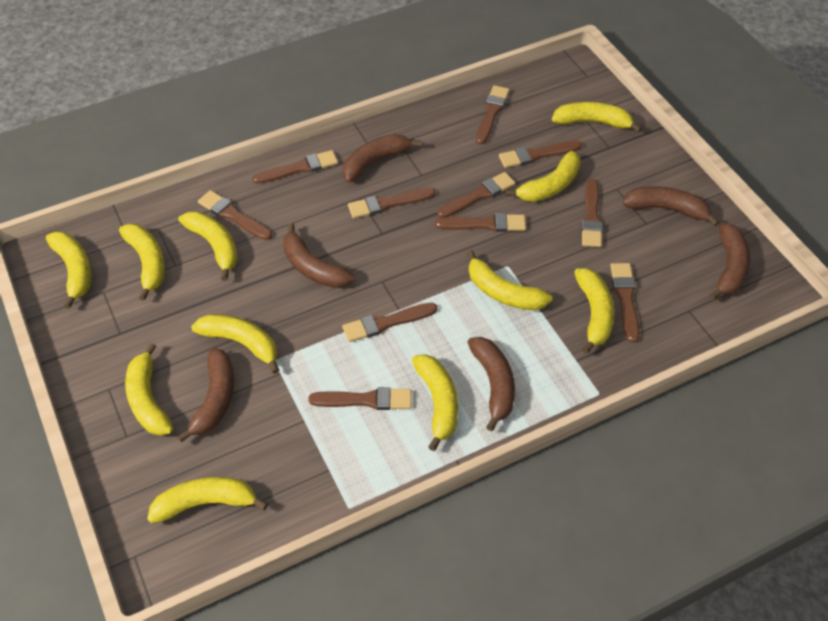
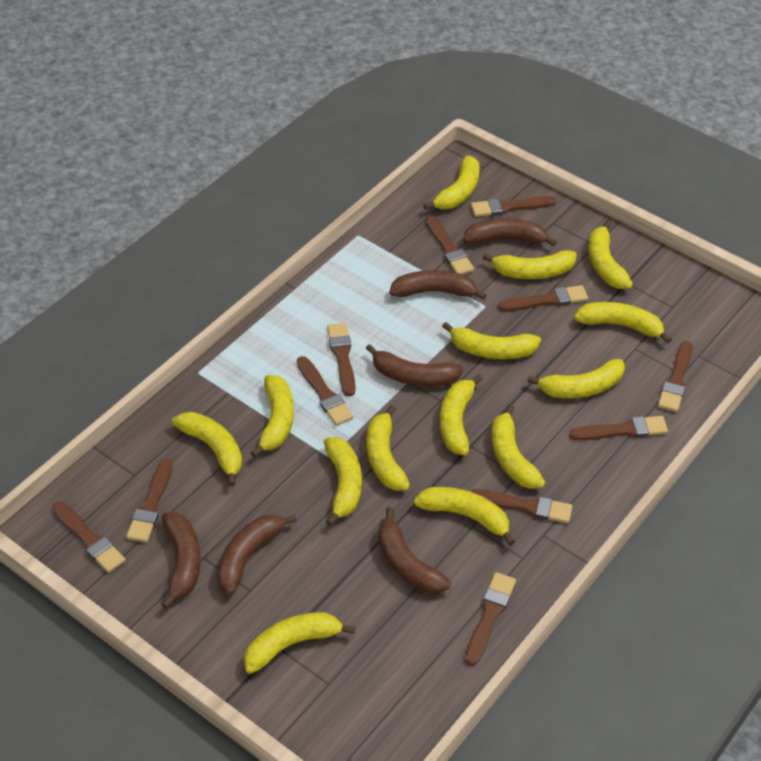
yellow banana: [46,231,91,309] [119,224,165,301] [125,343,173,436] [147,477,268,523] [178,211,238,281] [191,314,279,374] [412,354,458,451] [467,250,552,310] [505,151,581,202] [552,102,642,133] [574,268,614,354] = 11 -> [172,412,242,486] [244,612,355,674] [250,375,294,457] [324,437,362,526] [367,405,410,491] [414,487,515,546] [423,155,480,210] [440,374,483,455] [442,322,541,359] [483,250,577,279] [492,404,545,489] [527,359,625,398] [574,302,672,344] [589,220,633,289] = 14

